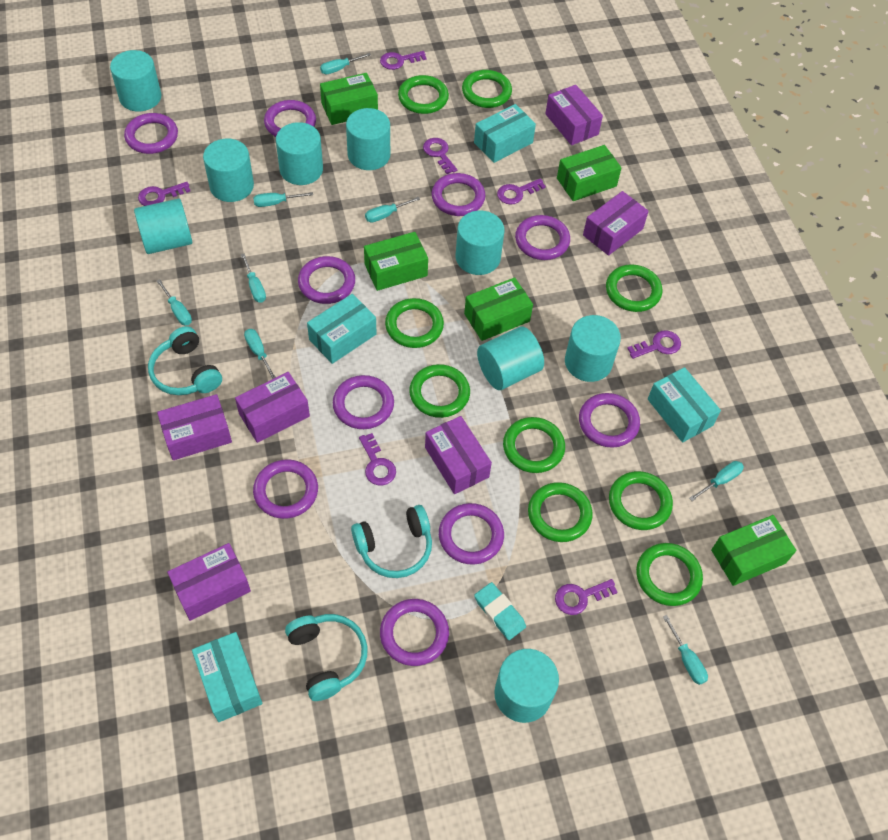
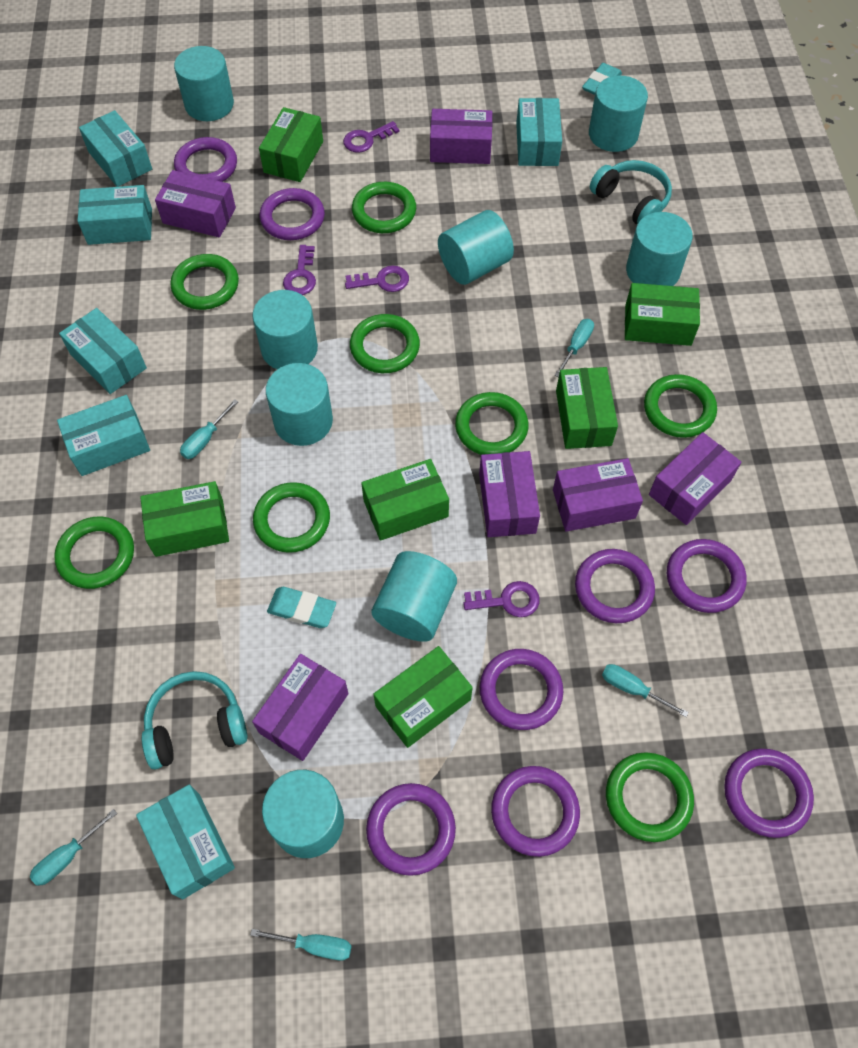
green box: [320,73,378,125] [364,232,428,291] [464,277,533,341] [557,145,622,201] [711,515,796,586] = 5 -> [140,481,229,557] [259,107,323,182] [361,459,449,541] [373,646,473,748] [556,367,618,449] [625,283,700,346] = 6
green ring: [385,298,444,348] [398,75,449,114] [409,364,470,418] [462,70,512,108] [503,417,565,473] [528,482,593,542] [606,265,662,312] [609,471,673,530] [636,543,703,606] = 9 -> [54,516,134,589] [170,254,239,310] [253,482,330,553] [350,314,420,373] [352,182,416,233] [455,392,529,455] [606,752,694,842] [644,374,717,438] = 8
purple key: [138,182,190,206] [359,433,396,486] [380,51,427,70] [423,138,457,174] [497,178,546,205] [555,579,618,615] [627,330,681,359] = 7 -> [283,245,316,295] [343,121,400,153] [345,265,409,292] [463,581,540,617] = 4
purple ring: [124,113,178,154] [253,460,318,519] [264,100,316,137] [298,256,355,304] [333,375,394,429] [380,599,449,666] [432,173,485,216] [439,503,504,565] [515,215,570,260] [579,393,640,448] = 10 -> [174,137,237,182] [260,188,325,240] [366,783,456,876] [480,649,563,730] [491,766,580,857] [575,549,655,623] [667,539,747,613] [724,749,814,838] = 8
turquoise box: [192,632,263,722] [307,294,377,364] [474,104,536,163] [648,367,721,443] = 4 -> [57,395,150,476] [59,308,147,394] [77,185,152,245] [79,110,152,187] [136,784,235,900] [516,98,562,166] = 6
turquoise cylinder: [110,50,161,111] [134,198,192,254] [203,139,254,202] [276,122,323,185] [346,108,390,170] [456,210,504,275] [477,327,544,390] [494,649,559,723] [565,315,621,382] = 9 -> [174,46,234,121] [252,290,318,369] [262,770,344,858] [266,363,333,446] [371,551,457,642] [438,210,514,285] [589,76,648,152] [626,212,693,286] = 8
turquoise eraser: [474,582,526,640] = 1 -> [267,587,336,628] [582,63,622,95] = 2
turquoise headphones: [148,326,222,395] [285,614,367,701] [351,505,432,578] = 3 -> [141,671,247,769] [590,160,672,224] = 2
turquoise screwdriver: [157,279,192,326] [241,253,266,302] [244,329,276,379] [253,192,313,207] [320,53,371,74] [365,197,420,222] [663,615,708,685] [689,461,744,501] = 8 -> [30,809,117,886] [180,399,238,459] [250,929,352,961] [555,319,594,377] [602,664,689,717] = 5

